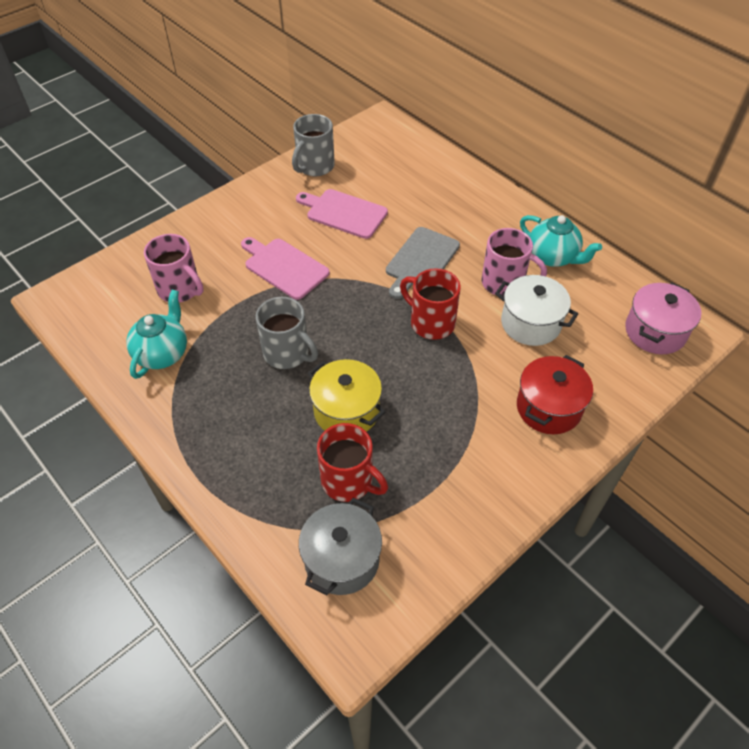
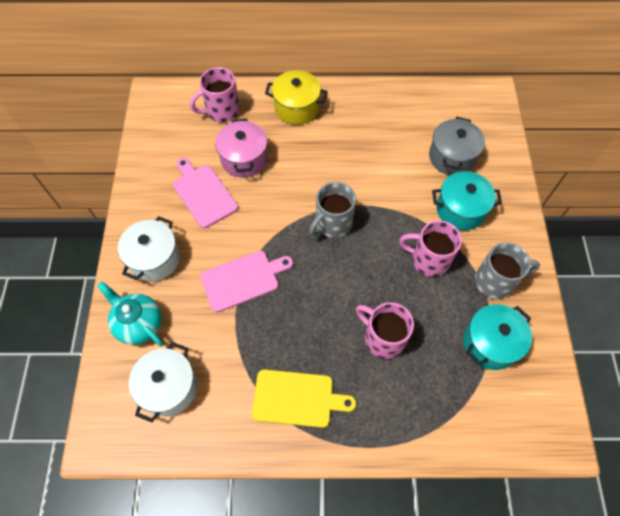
grey cutting board: [386,227,460,299] = 1 -> none = 0
pink mug: [144,234,203,303] [481,228,547,296] = 2 -> [190,67,240,122] [356,302,414,359] [399,220,462,277] = 3
red mug: [317,423,388,502] [400,268,461,340] = 2 -> none = 0
red pot: [517,355,593,434] = 1 -> none = 0
turquoise pot: none = 0 -> [432,171,502,231] [463,304,532,370] = 2
turquoise teapot: [126,290,187,379] [520,215,602,267] = 2 -> [97,282,163,346] = 1
white pot: [495,275,578,346] = 1 -> [118,216,180,281] [129,342,197,423] = 2
yellow cutting board: none = 0 -> [252,369,356,428] = 1

